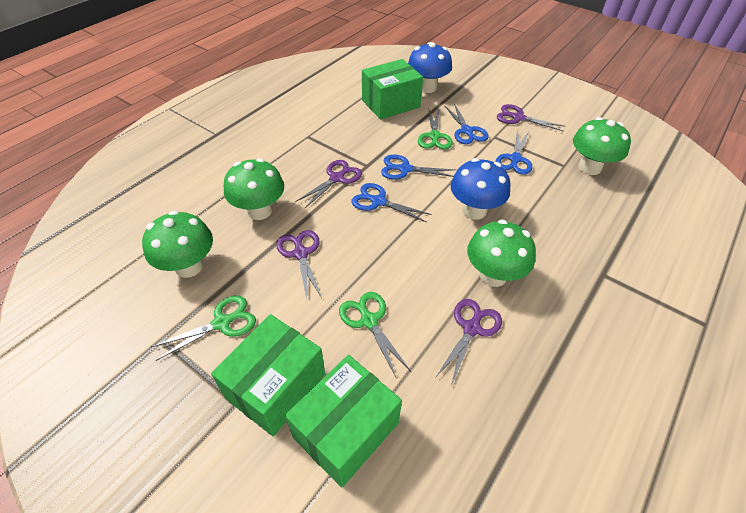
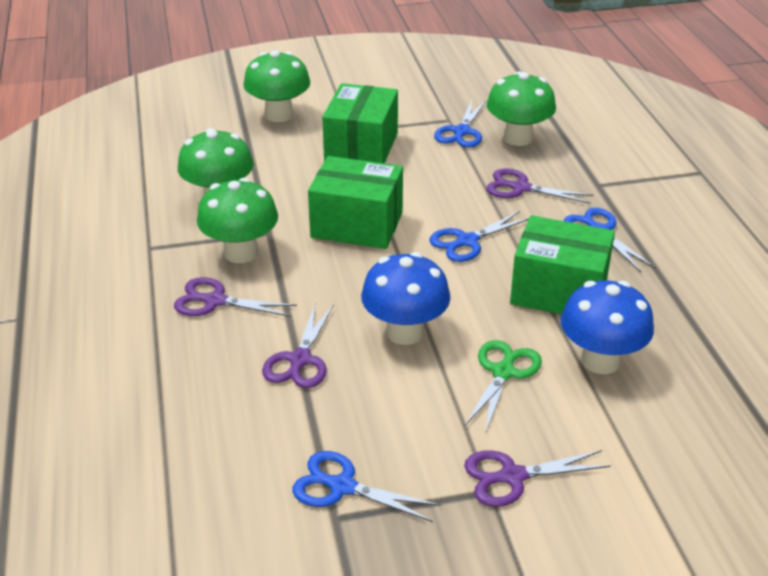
green scissors: [151,295,256,361] [339,292,411,377] [418,110,453,149] = 3 -> [464,340,542,434] = 1

